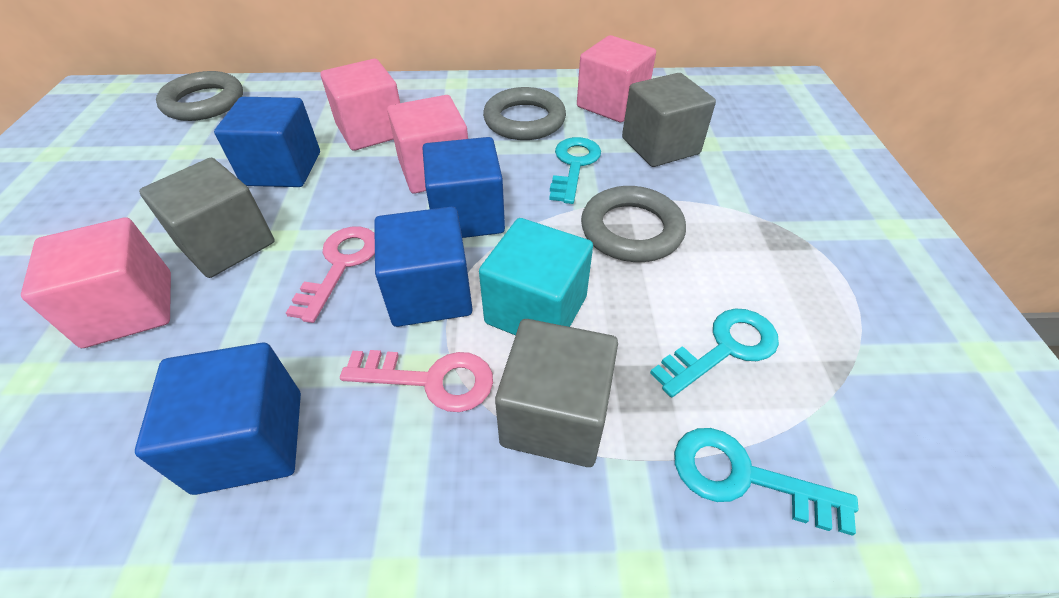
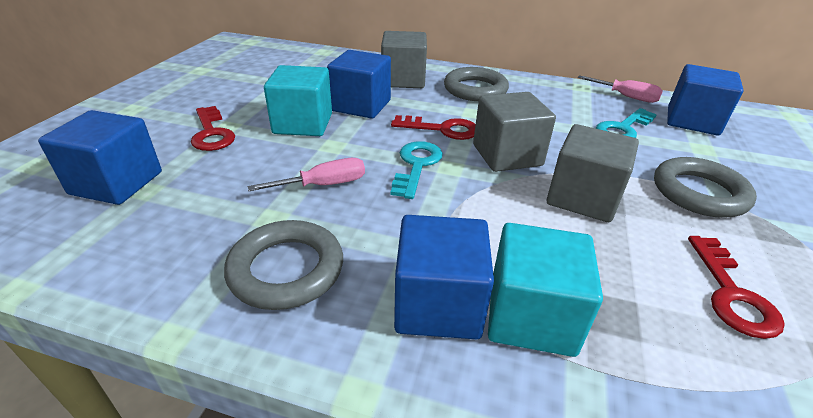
pink cube: [21,217,171,348] [321,59,400,151] [387,95,468,194] [577,35,656,122] = 4 -> none = 0
pink key: [286,227,375,323] [340,350,493,412] = 2 -> none = 0
pink screwdriver: none = 0 -> [248,158,365,191] [578,75,663,103] = 2
red key: none = 0 -> [191,106,235,151] [391,115,476,140] [688,236,785,339] = 3
turquoise cube: [479,218,593,335] = 1 -> [264,65,332,136] [488,223,603,357] = 2
turquoise key: [549,137,601,204] [650,309,779,398] [674,428,858,536] = 3 -> [391,141,443,199] [596,108,657,138] = 2

